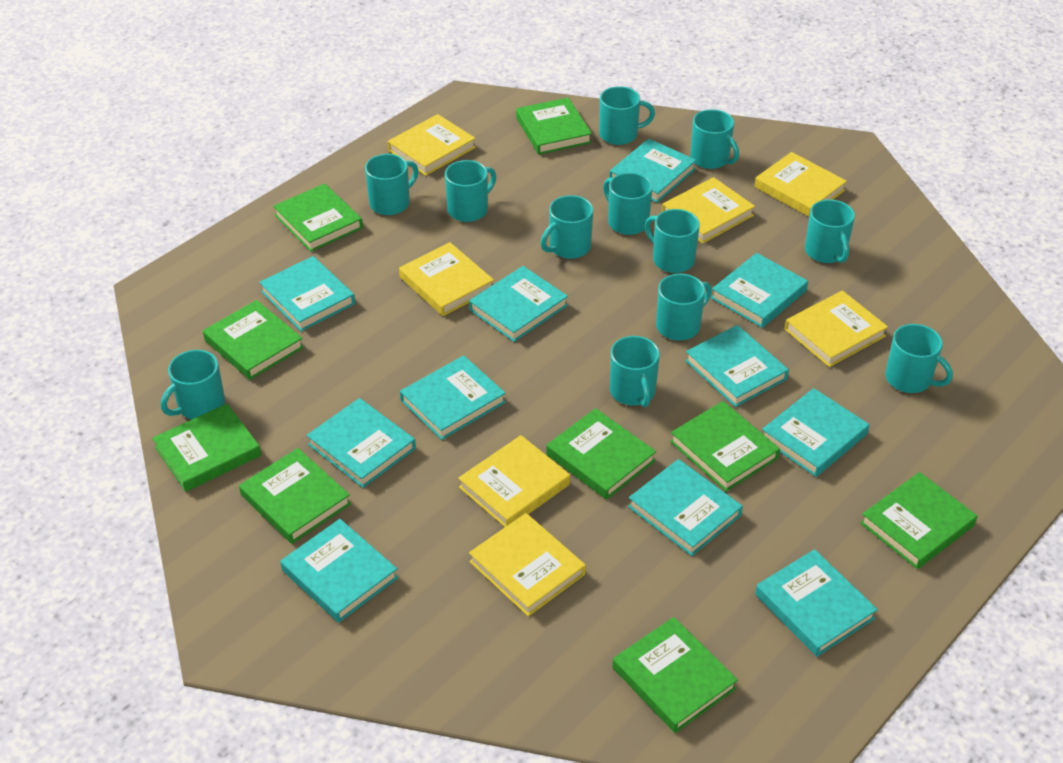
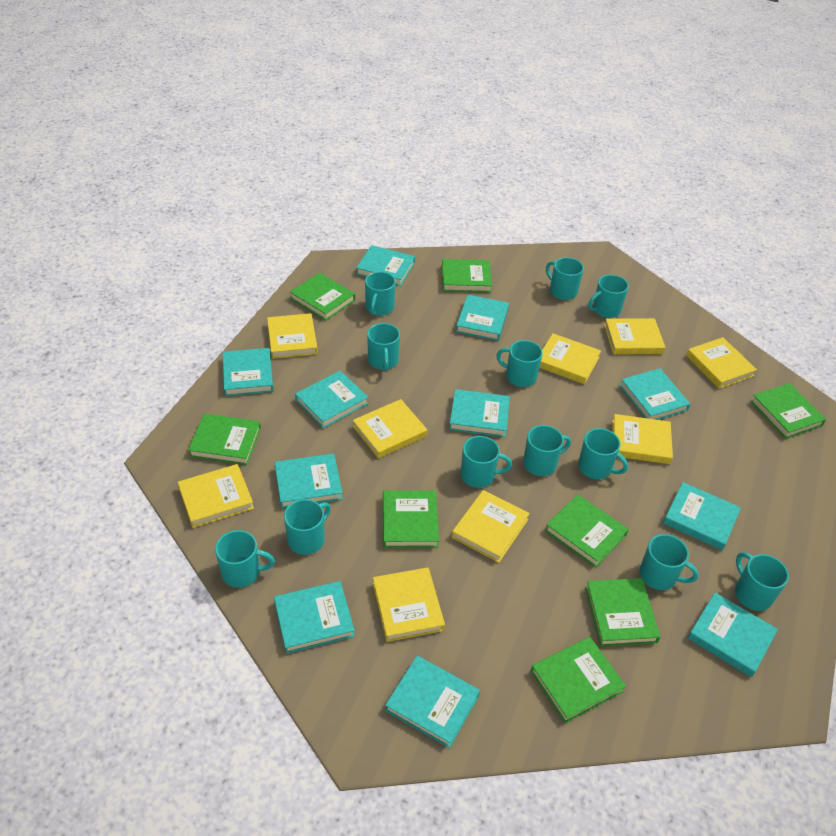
green book: [152,404,261,492] [203,300,304,380] [239,448,351,544] [273,184,363,252] [516,98,592,155] [546,408,656,500] [612,617,738,733] [670,401,780,492] [860,472,977,569] = 9 -> [188,414,261,465] [290,273,355,320] [383,490,439,548] [442,259,492,292] [531,637,626,723] [545,494,629,568] [585,578,660,647] [750,383,826,439] = 8
yellow book: [388,114,476,176] [399,242,494,316] [458,435,570,527] [469,513,586,617] [662,177,755,244] [754,152,847,217] [785,291,888,367] = 7 -> [178,464,254,528] [267,313,318,359] [353,399,427,458] [373,567,445,642] [452,490,530,563] [540,333,601,384] [604,318,665,355] [612,414,673,464] [686,337,757,389] = 9

